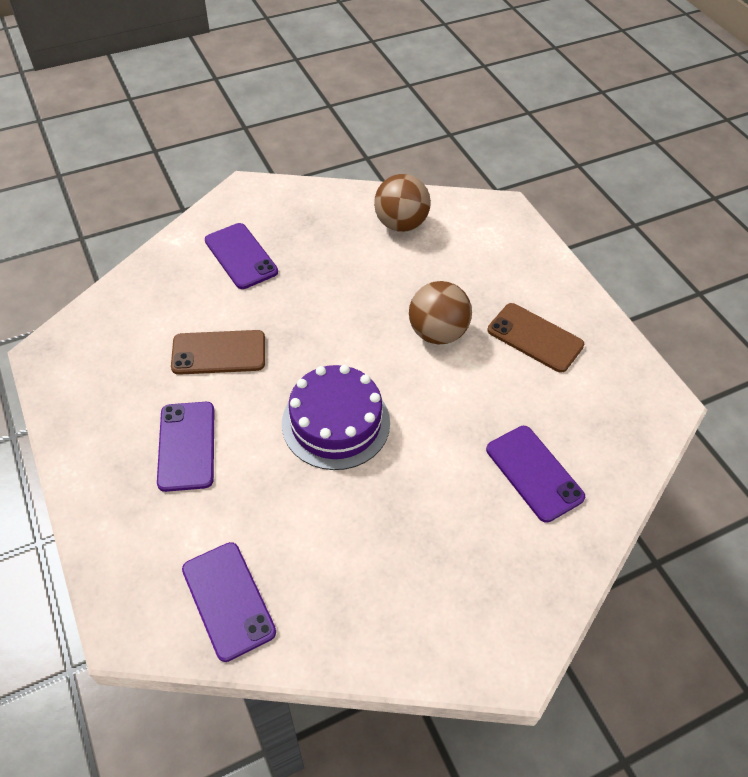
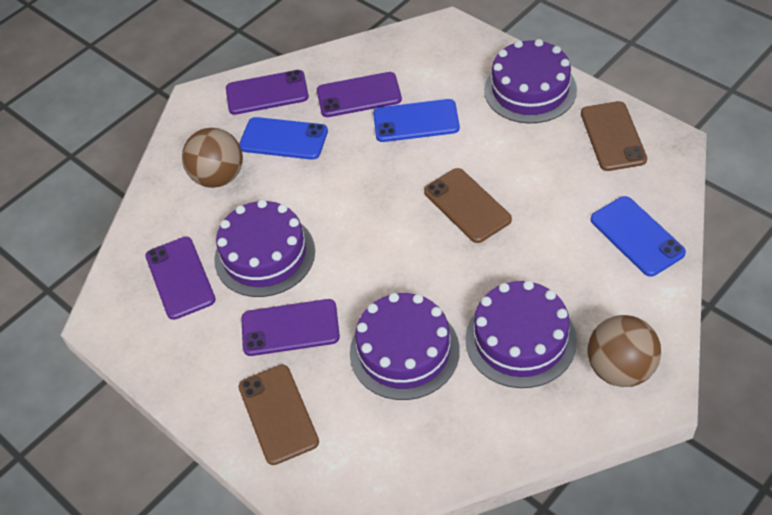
blue phone: none = 0 -> [239,117,328,160] [373,99,460,142] [591,196,686,277] = 3
brown phone: [171,330,265,375] [488,303,584,373] = 2 -> [238,365,319,465] [424,168,512,243] [581,101,647,171] = 3
purple cake: [282,365,390,470] = 1 -> [214,199,315,297] [350,293,460,400] [465,280,577,388] [484,39,577,123] = 4

